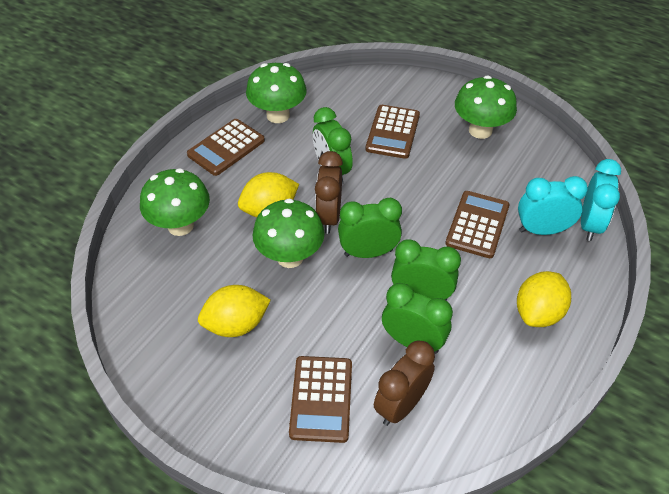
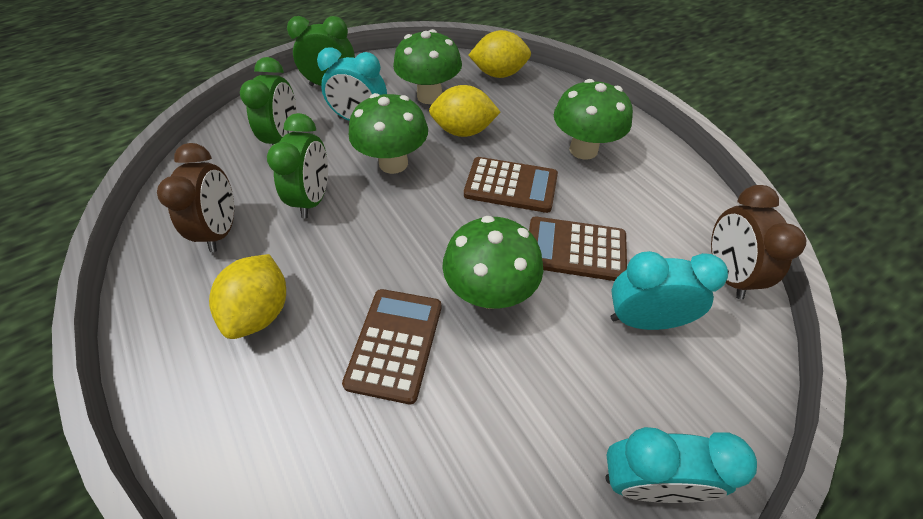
brown calculator: [187,119,265,176] [289,356,352,443] [365,105,420,159] [445,191,510,258] = 4 -> [342,289,442,404] [464,157,558,213] [529,217,627,281] = 3
green clock: [313,107,353,184] [338,198,402,258] [382,283,453,354] [391,239,461,301] = 4 -> [240,57,297,145] [267,113,328,218] [287,16,355,86] = 3
turquoise clock: [518,176,588,235] [581,159,621,241] = 2 -> [317,47,387,121] [605,427,757,503] [610,251,728,330] = 3

